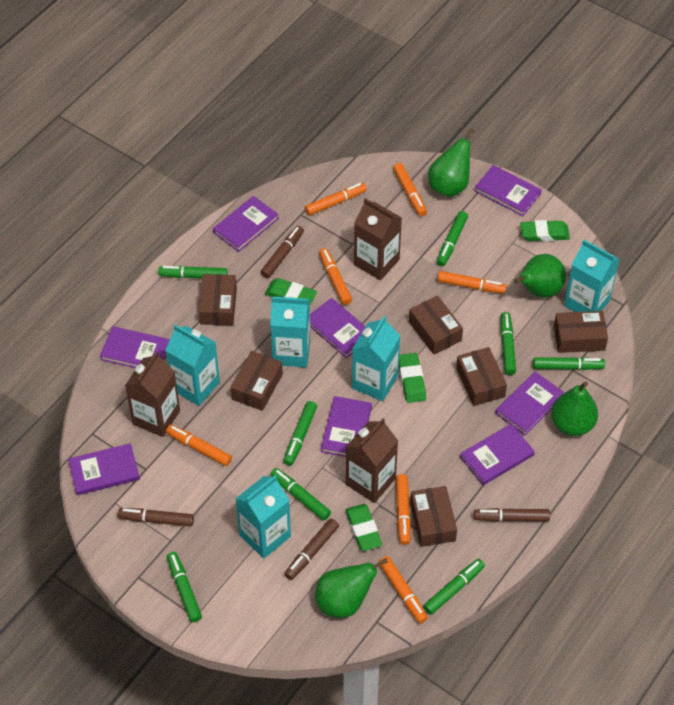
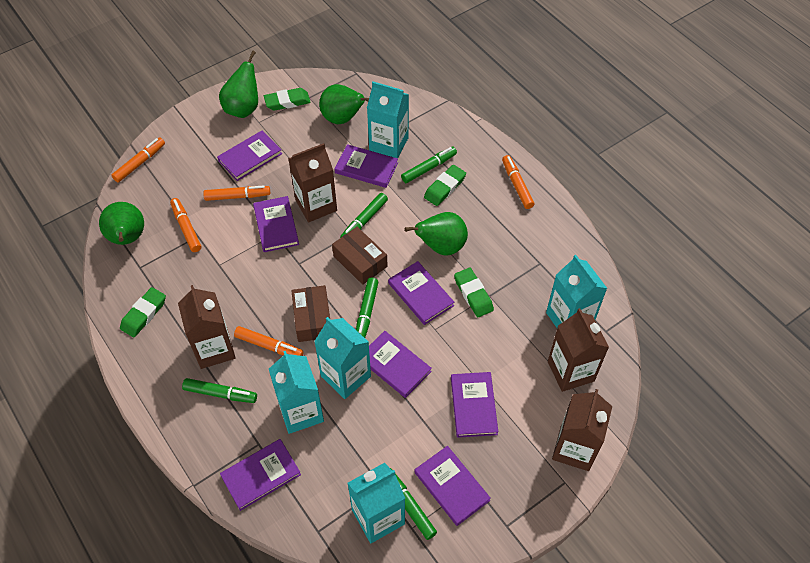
brown box: [199,274,237,325] [231,351,283,411] [409,295,463,354] [410,486,457,547] [456,347,507,406] [554,311,608,353] = 6 -> [292,285,330,342] [332,227,387,285] = 2
brown carton: [125,352,180,437] [346,418,398,503] [354,198,402,280] = 3 -> [178,285,236,369] [288,143,337,222] [548,308,609,392] [552,389,612,471] = 4
brown marker: [118,508,194,527] [260,226,304,278] [284,518,339,580] [474,508,550,522] = 4 -> none = 0
green marker: [158,266,227,278] [167,552,202,622] [270,468,331,520] [283,401,317,466] [423,559,485,615] [437,211,468,266] [501,312,516,375] [533,357,605,370] = 8 -> [182,378,257,403] [340,193,388,238] [356,278,379,338] [390,468,437,540] [401,147,457,183] = 5
orange marker: [166,425,232,466] [305,183,367,216] [319,248,352,305] [379,556,428,623] [393,163,427,216] [396,474,411,545] [437,271,506,294] = 7 -> [111,137,165,182] [170,198,201,252] [203,185,270,201] [234,326,303,356] [502,155,535,209] = 5

